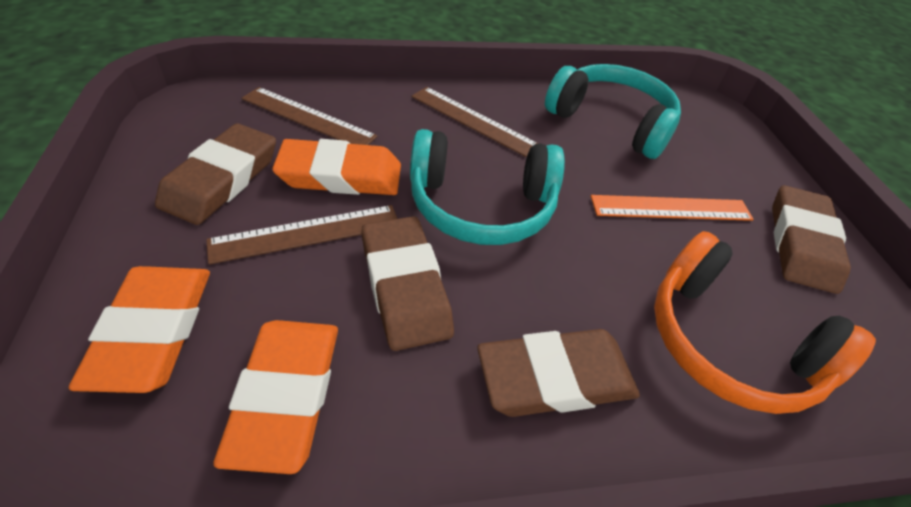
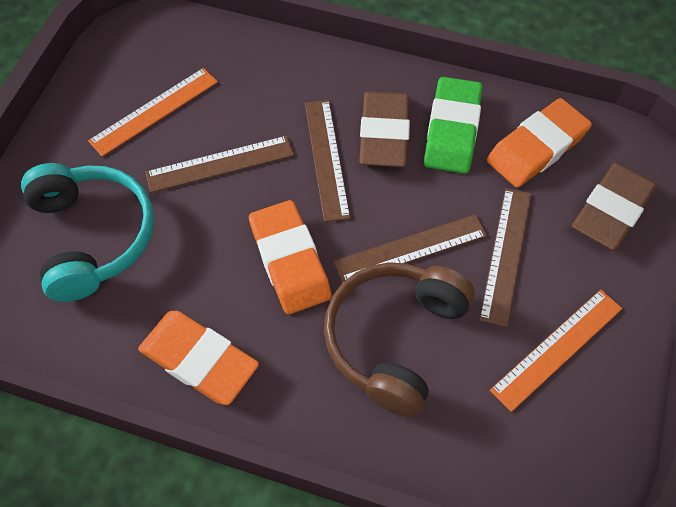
brown eraser: [155,123,276,225] [361,216,454,351] [477,329,640,417] [772,185,851,294] = 4 -> [359,91,410,167] [572,163,657,251] = 2
brown headphones: none = 0 -> [324,262,475,417] = 1
brown ruler: [206,205,397,265] [241,87,378,145] [411,87,539,157] = 3 -> [145,136,294,193] [305,100,350,222] [334,214,487,283] [479,188,531,327] = 4
green eraser: none = 0 -> [424,77,483,174] = 1
orange headphones: [654,231,876,414] = 1 -> none = 0
orange ruler: [591,195,754,221] = 1 -> [88,68,218,157] [490,290,622,412] = 2
turquoise headphones: [410,129,565,245] [545,64,681,159] = 2 -> [21,163,154,302] = 1

